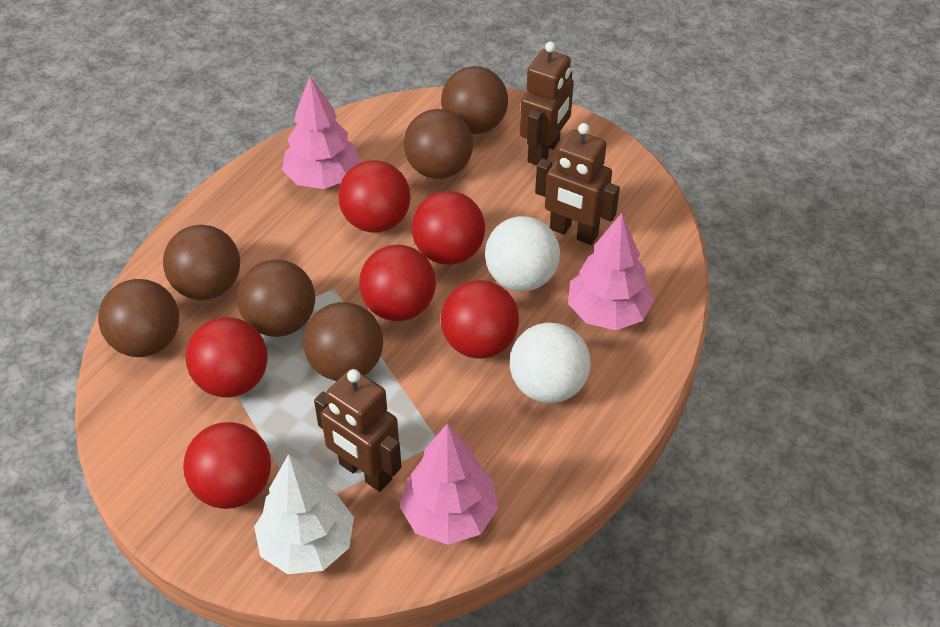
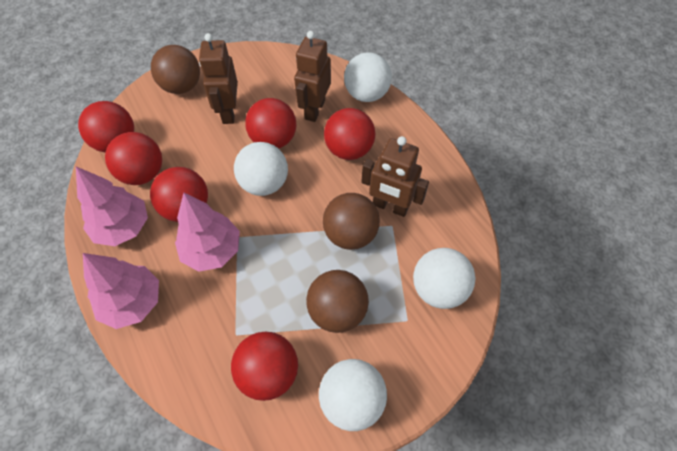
brown ball: [98,279,179,357] [163,225,240,300] [237,259,315,337] [303,302,383,381] [404,109,473,179] [441,66,508,134] = 6 -> [151,45,200,94] [306,270,369,333] [323,193,380,250] = 3
white ball: [485,216,560,291] [510,323,591,403] = 2 -> [234,142,288,196] [319,359,387,431] [344,52,392,102] [413,248,475,309] = 4
white tree: [254,454,354,574] = 1 -> none = 0

